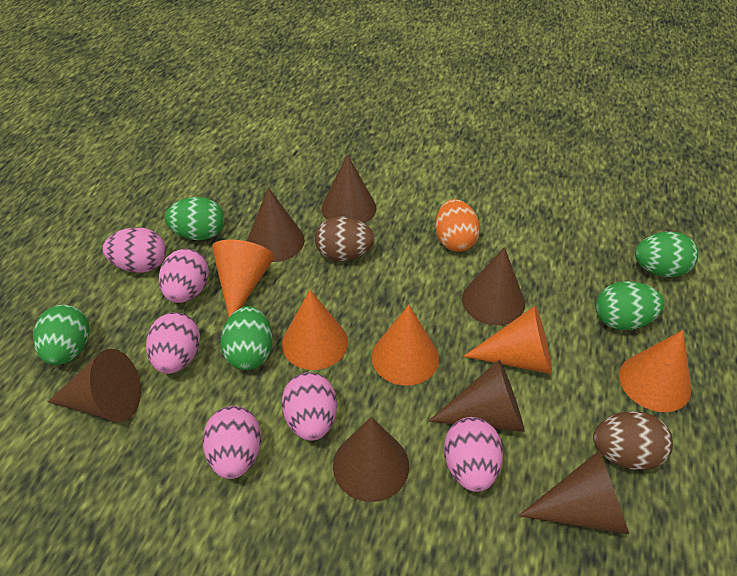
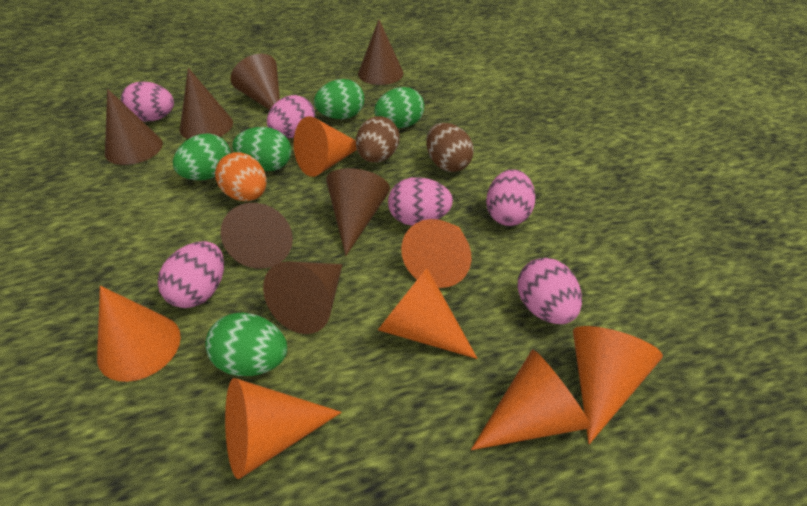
orange cone: [212,240,274,317] [282,290,348,370] [372,305,439,386] [463,306,552,374] [619,330,691,412] = 5 -> [97,286,181,382] [225,378,342,479] [294,116,357,177] [378,268,477,359] [401,219,471,288] [471,349,591,450] [573,326,663,444] = 7

